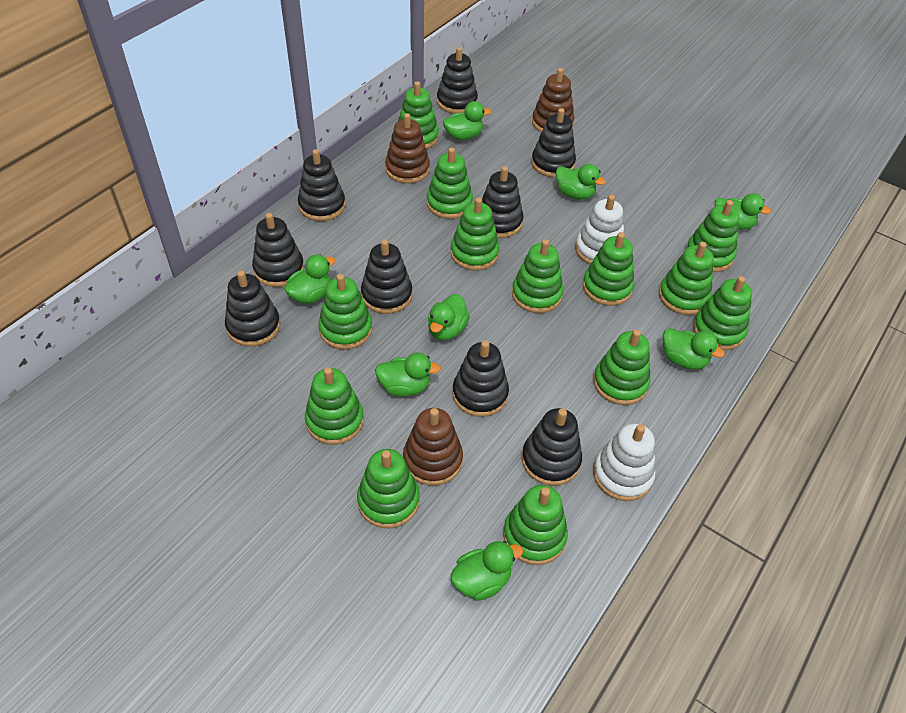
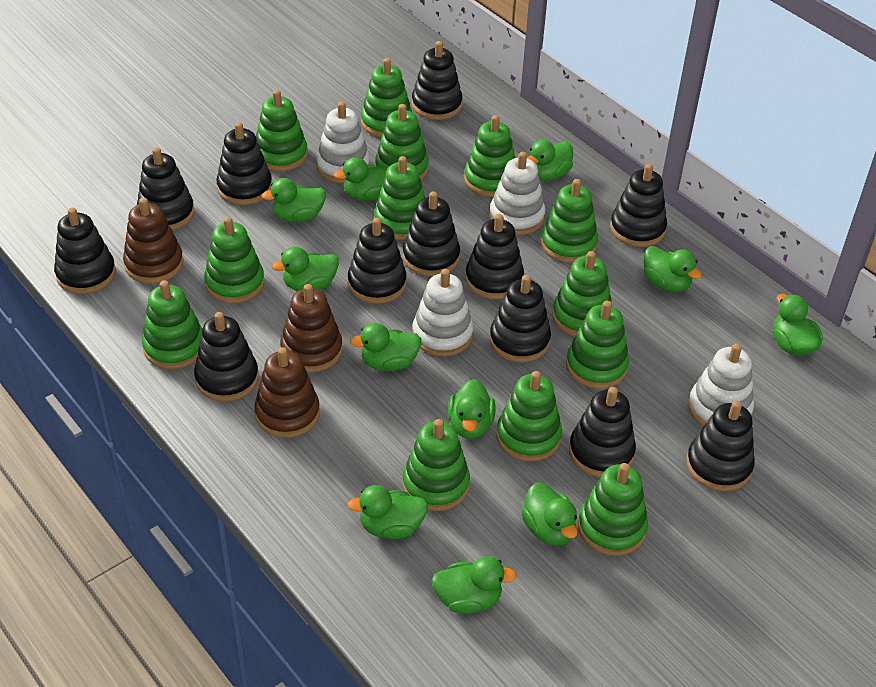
black stacking toy: [225,270,280,347] [252,213,304,287] [298,149,345,221] [361,239,412,314] [437,47,478,114] [452,340,509,417] [482,166,523,238] [522,408,582,486] [531,108,576,177] = 9 -> [54,207,116,294] [137,147,194,230] [194,312,259,402] [216,122,272,205] [348,218,407,304] [403,191,460,276] [412,41,463,120] [465,214,524,300] [490,275,551,362] [569,387,636,477] [610,164,667,247] [686,400,755,491] = 12
green duck: [284,254,335,304] [375,352,441,396] [428,294,470,340] [443,101,491,140] [450,541,523,601] [556,164,606,200] [663,328,725,369] [715,193,771,230] = 8 -> [261,178,326,223] [272,247,339,291] [334,157,388,201] [347,485,428,539] [350,323,421,371] [432,556,517,614] [448,379,496,439] [521,483,578,546] [527,140,573,181] [644,246,702,292] [773,294,823,356] = 11
white stacking toy: [575,195,624,264] [593,424,655,501] = 2 -> [316,102,370,183] [412,269,473,357] [489,152,545,235] [688,343,754,426] = 4

